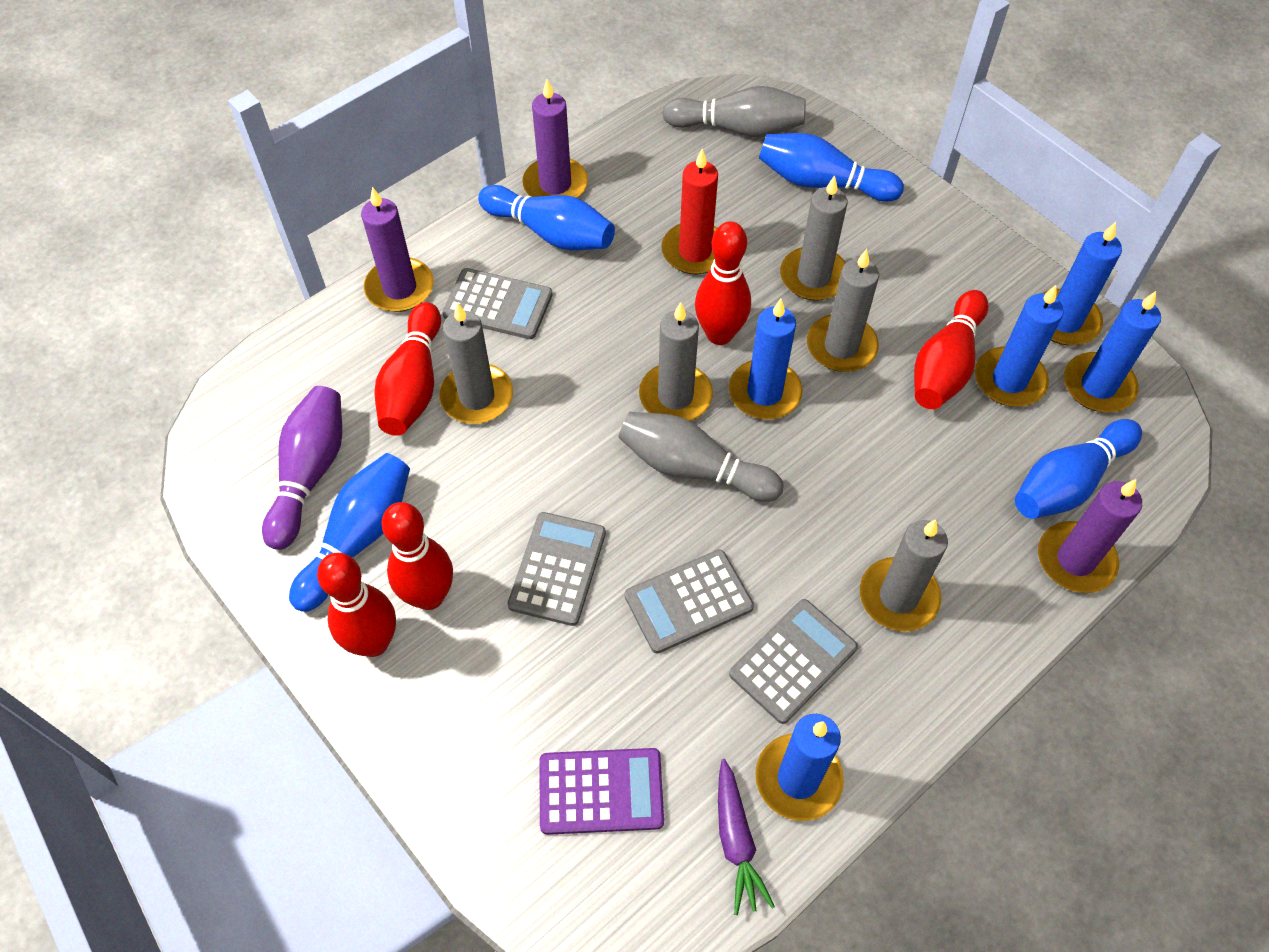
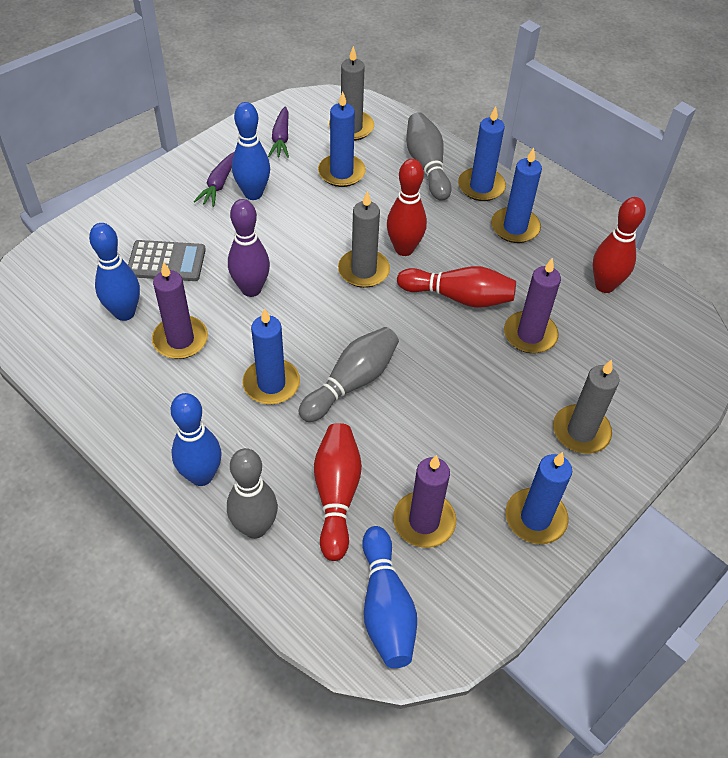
grey bowling pin: [618,412,784,502] [662,86,805,138] = 2 -> [227,448,278,539] [299,327,399,422] [406,112,451,201] = 3
grey calculator: [442,268,553,339] [508,512,606,626] [625,549,754,654] [729,599,858,724] = 4 -> [128,240,206,281] = 1
grey candle: [439,303,513,424] [639,302,713,421] [780,175,848,301] [807,249,879,372] [860,519,948,632] = 5 -> [329,46,374,141] [338,191,390,288] [553,360,619,454] = 3
purple calculator: [539,748,664,835] = 1 -> none = 0
purple carrot: [718,759,775,915] = 1 -> [194,152,234,207] [268,106,289,158] = 2
red bowling pin: [317,553,396,657] [374,302,441,436] [382,502,453,610] [695,221,751,345] [914,290,988,409] = 5 -> [314,423,362,561] [387,159,427,256] [397,266,516,308] [593,197,646,293] = 4
red candle: [662,149,718,274] = 1 -> none = 0

